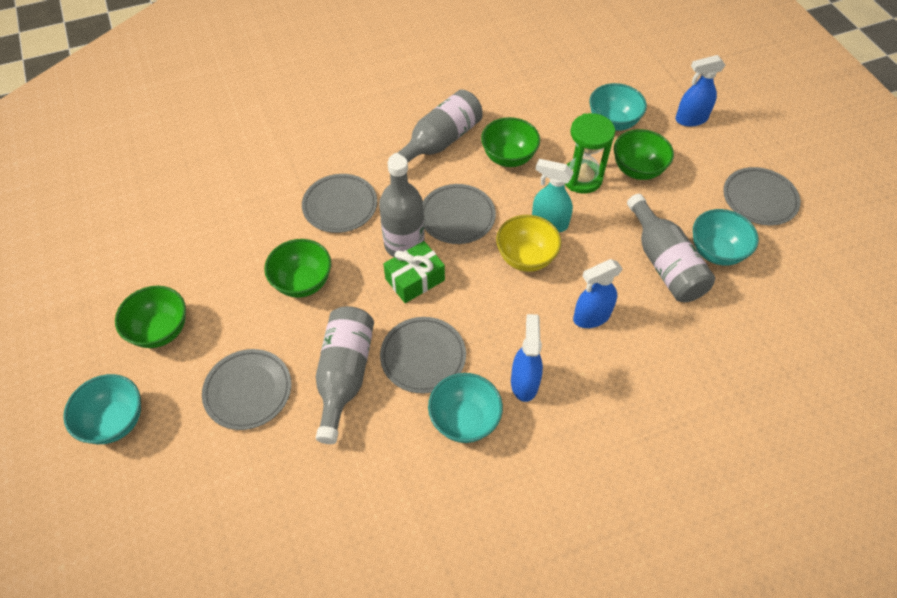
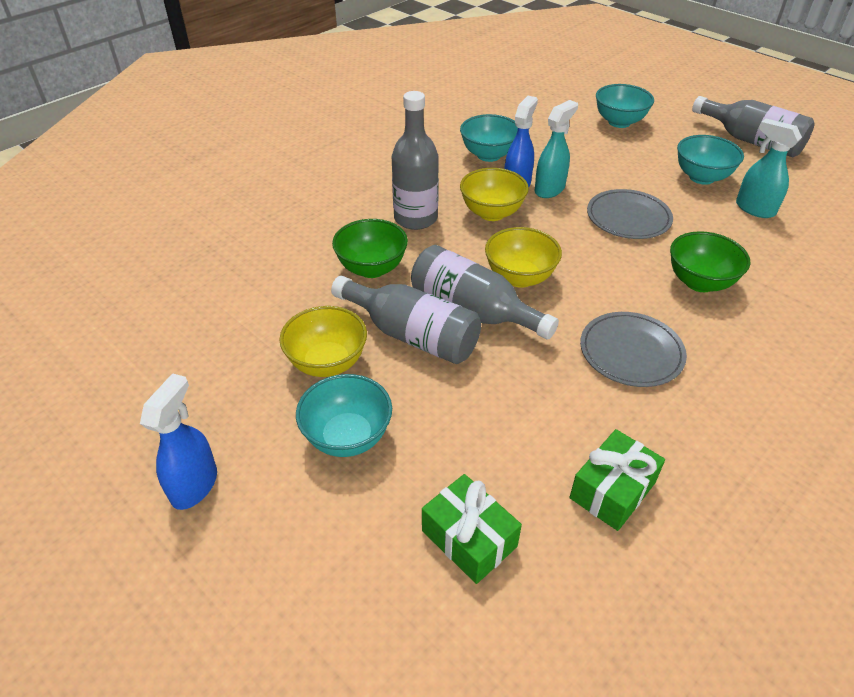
blue spray bottle: [511,314,543,402] [573,259,623,328] [675,55,726,127] = 3 -> [140,373,217,510] [504,96,538,187] = 2
green bowl: [115,286,186,348] [264,239,331,298] [481,117,540,167] [614,129,674,180] = 4 -> [332,219,408,278] [670,231,750,292] = 2
green gift: [383,241,445,303] = 1 -> [422,474,522,584] [569,429,665,531] = 2
green hourglass: [565,113,615,194] = 1 -> none = 0
grey plate: [202,349,291,430] [302,174,377,233] [380,317,466,394] [423,184,496,244] [723,167,801,226] = 5 -> [580,312,687,387] [587,189,673,239] = 2
turquoise spray bottle: [532,159,574,232] = 1 -> [535,100,578,198] [736,119,802,218] = 2
yellow bowl: [496,215,561,272] = 1 -> [279,306,367,377] [460,168,529,221] [485,227,562,288] = 3

